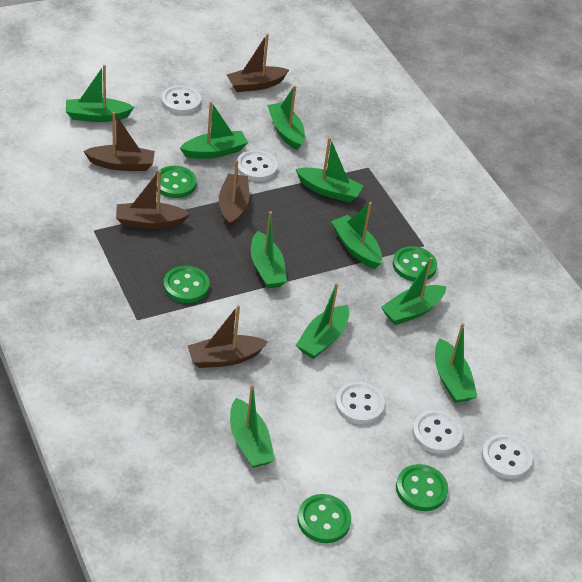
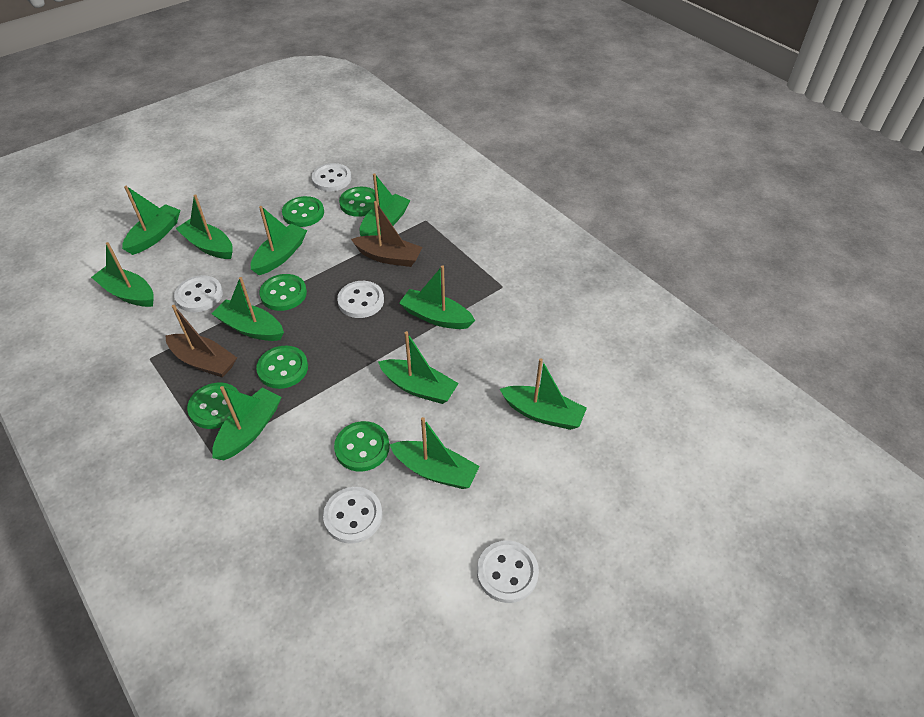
brown boat: [83,112,155,171] [116,170,190,229] [188,305,268,368] [219,160,249,228] [227,33,289,92] = 5 -> [165,305,237,378] [351,201,423,267] = 2
green boat: [66,65,134,122] [180,101,248,159] [230,384,275,468] [251,211,287,289] [267,85,305,150] [296,137,364,202] [296,283,349,359] [331,202,382,269] [381,257,446,325] [435,323,477,403] = 10 -> [91,242,153,307] [122,186,180,255] [176,194,233,259] [212,277,284,341] [212,386,282,460] [251,206,307,275] [359,173,411,236] [378,331,459,404] [389,417,480,489] [399,265,475,329] [500,358,587,430] = 11
green button: [155,166,197,198] [163,266,210,303] [298,494,351,543] [393,246,437,281] [396,464,448,511] = 5 -> [187,383,239,429] [256,346,308,389] [259,274,307,311] [282,196,324,227] [334,421,390,472] [339,187,376,217] = 6

